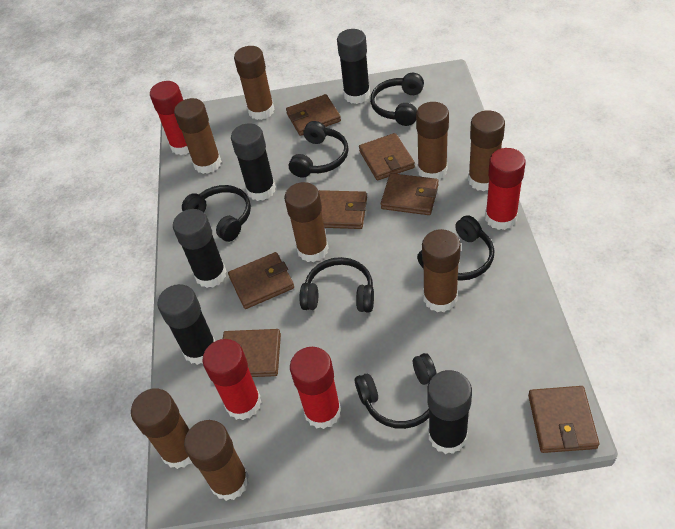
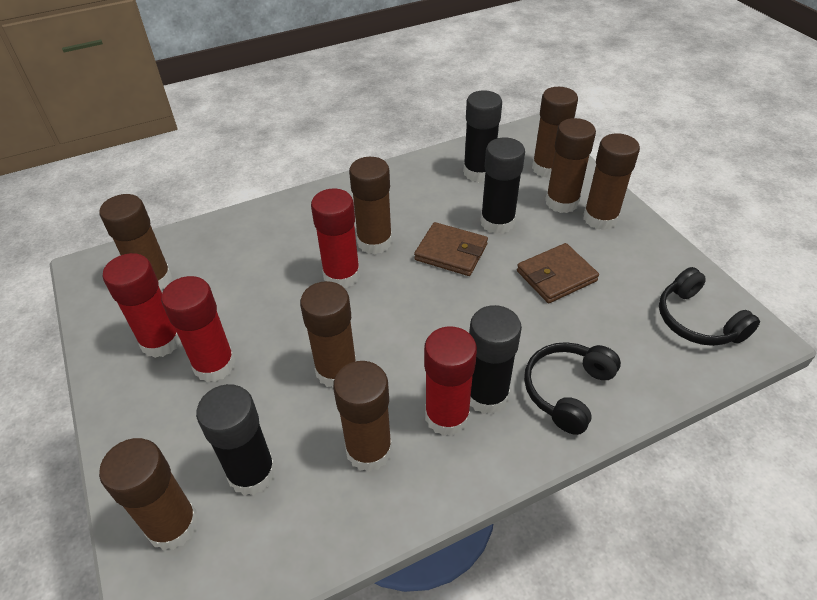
black glue stick: [157,284,215,365] [173,209,227,288] [231,123,276,201] [337,29,370,104] [427,370,472,454] = 5 -> [196,384,276,495] [463,91,502,182] [469,305,522,414] [480,138,525,234] = 4
black headphones: [182,185,251,242] [289,121,349,177] [299,257,374,312] [355,353,437,429] [370,73,424,126] [417,215,494,281] = 6 -> [524,342,621,435] [659,267,760,346] = 2
brown wallet: [223,329,281,377] [228,252,294,309] [286,94,341,136] [319,190,367,229] [359,133,415,181] [381,173,439,215] [528,386,599,453] = 7 -> [414,222,488,276] [517,243,599,303] = 2

